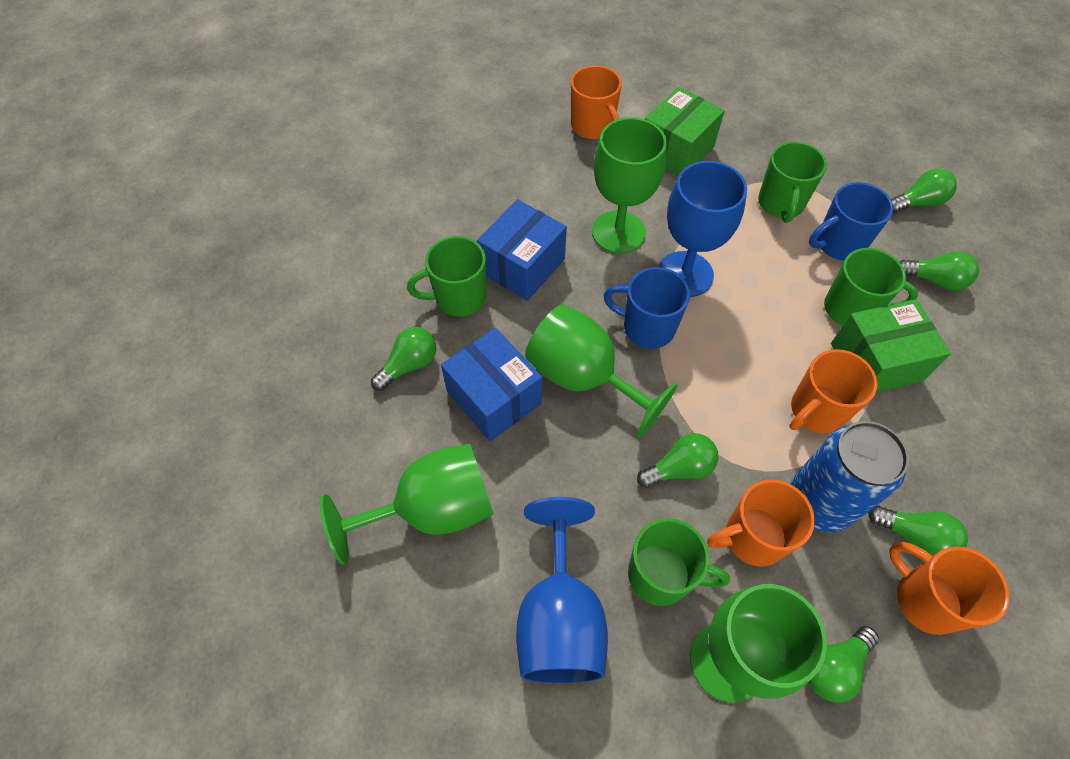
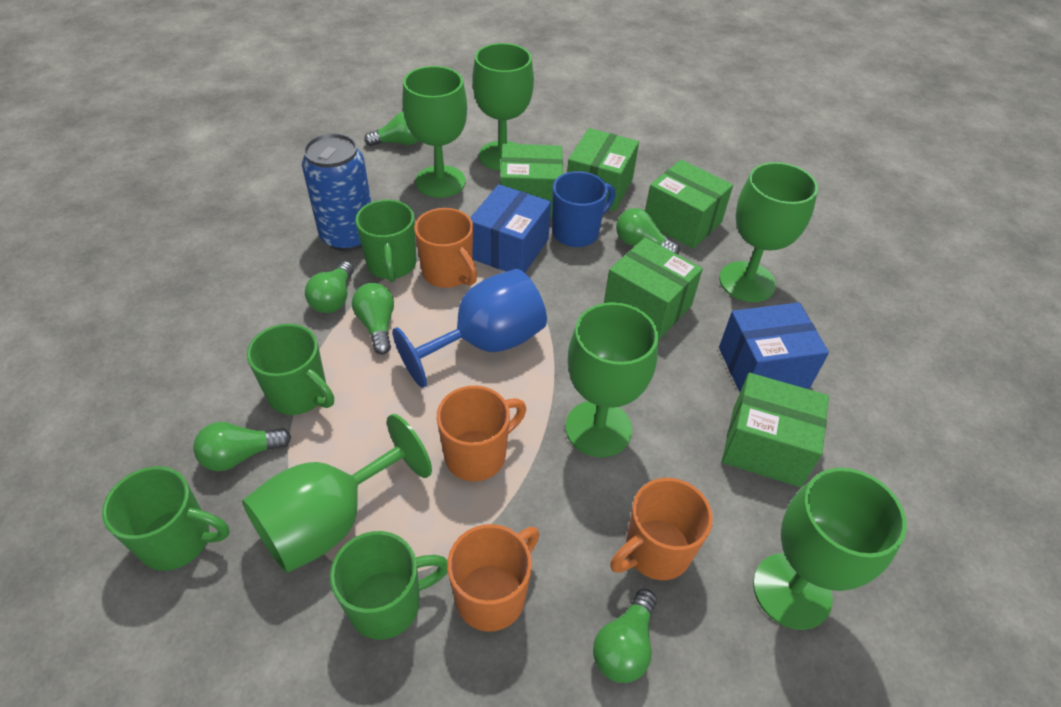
blue goblet: [516,497,608,683] [658,161,747,297] = 2 -> [392,269,547,388] = 1
blue mug: [603,267,690,349] [809,182,894,261] = 2 -> [552,171,615,247] = 1
green box: [645,87,725,176] [831,299,951,393] = 2 -> [500,144,563,217] [567,128,639,211] [604,238,703,339] [645,160,733,249] [722,373,829,487] = 5
green goblet: [320,444,494,565] [525,304,678,438] [592,117,667,254] [690,584,827,702] = 4 -> [242,414,432,573] [402,66,467,198] [472,43,534,171] [566,302,658,457] [719,162,818,302] [753,467,907,630] = 6

